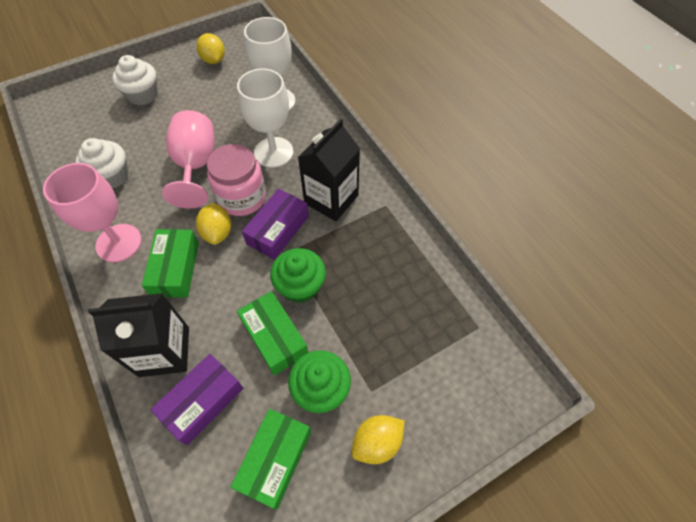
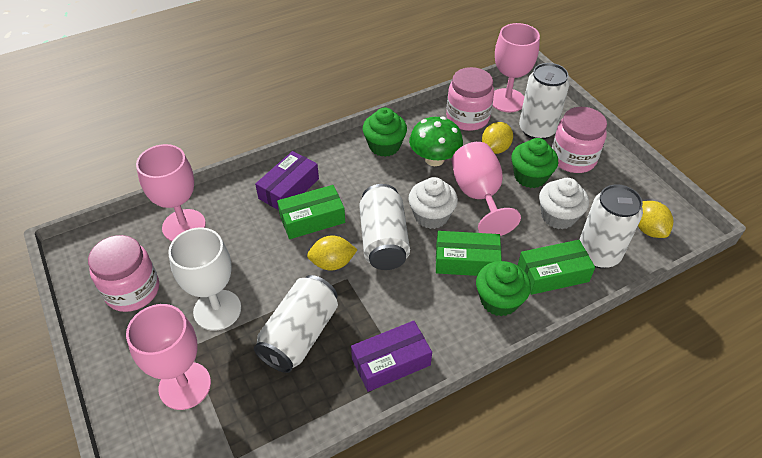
black carton: [88,293,189,377] [298,119,360,221] = 2 -> none = 0
green cupcake: [270,248,326,303] [288,350,351,413] = 2 -> [363,108,407,157] [476,261,531,317] [511,138,558,188] = 3
green mushroom: none = 0 -> [409,117,463,166] = 1
pink goblet: [43,163,142,262] [162,110,215,208] = 2 -> [126,304,211,410] [136,144,206,241] [452,142,521,236] [492,23,540,112] = 4
pink jar: [207,144,266,216] = 1 -> [88,235,159,312] [446,67,494,131] [552,107,607,173] = 3
white can: none = 0 -> [254,275,338,373] [359,184,410,270] [519,63,569,139] [579,184,643,268] = 4
white goblet: [237,68,293,168] [244,17,295,111] = 2 -> [168,227,241,331] = 1

